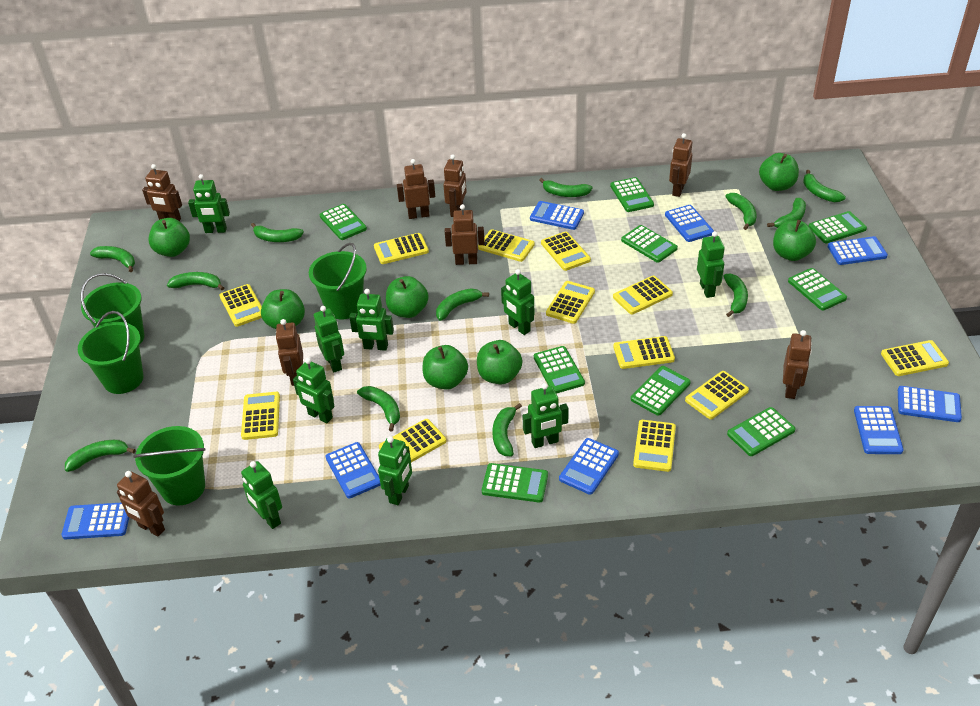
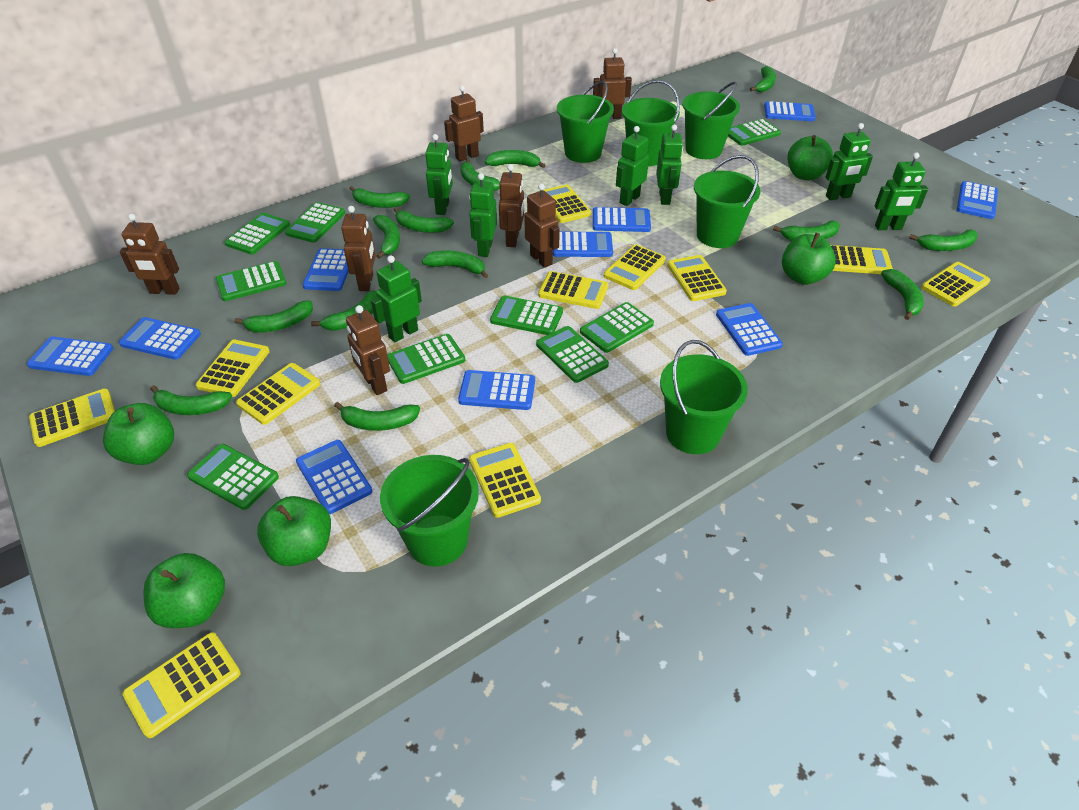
blue calculator: [61,503,129,539] [325,442,381,498] [530,201,584,230] [559,438,619,495] [665,205,714,242] [827,236,888,265] [854,406,904,454] [898,386,962,422] = 8 -> [27,337,113,376] [119,317,201,360] [296,440,372,514] [303,248,349,291] [458,370,535,410] [553,232,613,257] [593,207,651,232] [716,303,783,356] [764,101,816,121] [957,181,998,219] = 10
brown robot: [117,471,165,536] [142,164,182,221] [275,319,303,386] [397,159,435,219] [443,154,467,217] [445,204,485,265] [669,133,692,197] [783,330,812,399] = 8 -> [120,214,180,295] [341,206,376,291] [346,305,390,395] [444,86,484,162] [499,164,524,247] [524,183,560,268] [593,48,632,119] = 7
green apple: [148,218,190,257] [261,289,305,329] [386,276,429,318] [423,345,468,390] [477,340,522,384] [759,153,799,191] [773,220,816,261] = 7 -> [103,403,174,465] [144,553,225,628] [257,496,331,566] [782,233,836,285] [787,135,833,180] = 5
green banana: [65,440,135,472] [90,246,135,272] [167,272,224,290] [251,223,304,242] [357,386,400,431] [436,288,489,321] [492,403,522,456] [539,178,592,197] [723,273,748,317] [725,193,757,230] [767,198,806,228] [803,170,846,202] = 12 -> [150,385,232,415] [235,300,313,332] [311,291,377,331] [334,402,420,431] [349,186,410,208] [373,215,400,259] [394,207,454,233] [422,250,489,278] [460,159,500,191] [485,150,546,168] [750,66,776,92] [773,220,840,241] [881,269,924,320] [909,229,978,251] = 14
green bucket: [78,311,144,394] [81,273,144,345] [133,426,205,505] [309,243,367,319] = 4 -> [380,455,479,567] [557,81,614,163] [622,80,680,166] [660,340,748,454] [682,82,740,159] [694,155,761,248] = 6
green robot: [188,174,230,233] [241,461,282,529] [293,358,335,423] [314,306,344,372] [349,289,394,351] [378,436,412,505] [501,269,534,335] [522,383,569,448] [697,231,725,298] = 9 -> [371,255,422,342] [425,134,453,215] [469,173,497,257] [616,126,649,206] [656,125,683,205] [825,123,873,200] [875,152,928,230] = 7
yellow calculator: [219,284,262,327] [241,392,280,440] [374,233,429,264] [379,419,446,462] [478,229,535,262] [541,231,591,271] [546,281,595,324] [613,276,673,315] [613,336,675,369] [633,420,676,472] [685,371,749,419] [881,340,949,376] = 12 -> [29,389,115,447] [123,632,241,738] [196,340,270,397] [236,363,320,425] [469,443,541,518] [538,271,608,309] [544,185,591,223] [604,245,666,290] [667,255,727,301] [831,245,893,274] [921,262,990,307] = 11

